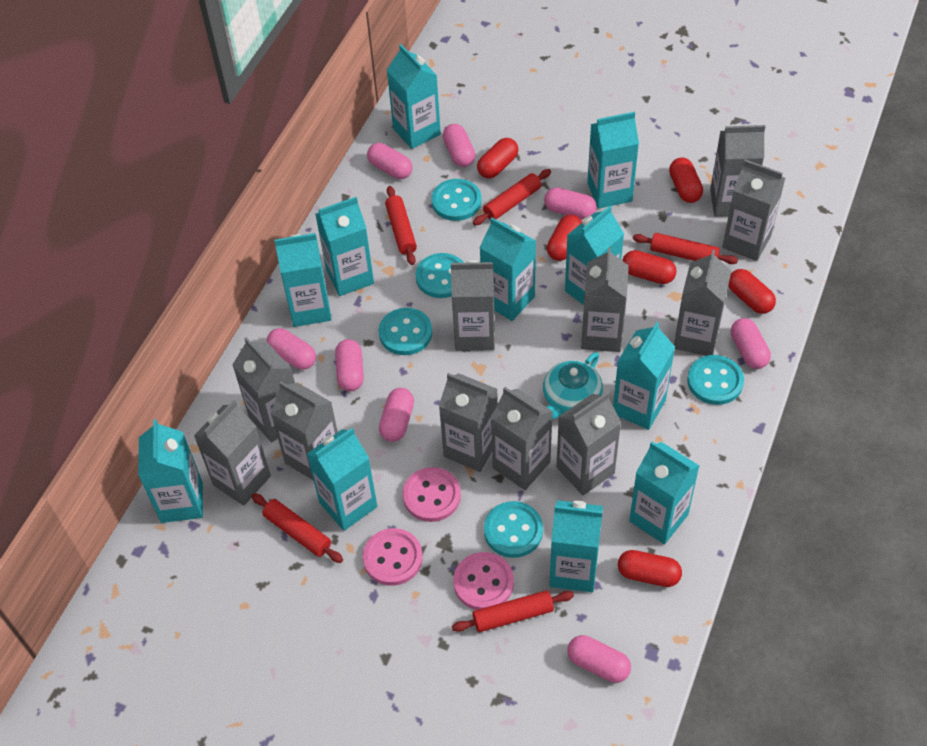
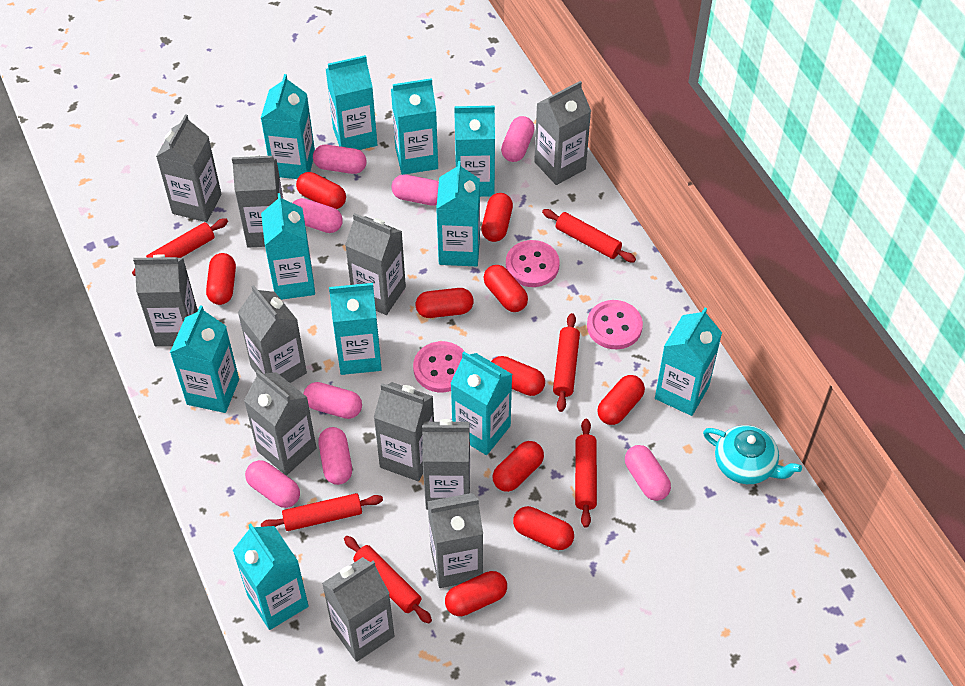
red capsule: [477,138,518,179] [547,215,582,261] [618,550,682,587] [622,250,677,284] [669,158,703,203] [728,269,776,314] = 6 -> [206,253,236,305] [296,172,346,209] [416,288,474,318] [445,571,507,616] [481,193,513,242] [483,265,528,312] [491,356,545,396] [493,441,544,492] [513,506,574,550] [597,375,645,425] = 10
red rolling pin: [251,493,343,563] [385,186,417,265] [452,590,574,632] [473,169,551,225] [633,233,738,264] = 5 -> [132,218,228,276] [261,493,383,531] [344,536,432,624] [542,209,636,262] [553,313,580,412] [575,419,597,528] = 6
turquoise button: [379,308,432,355] [415,253,464,298] [432,179,481,221] [484,501,543,558] [687,355,744,405] = 5 -> none = 0

